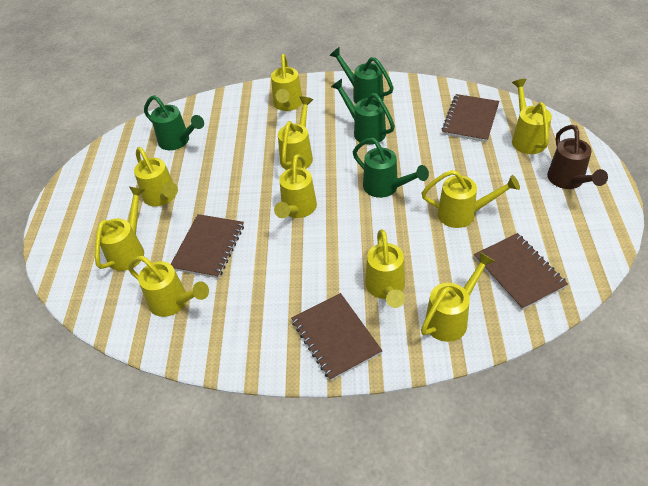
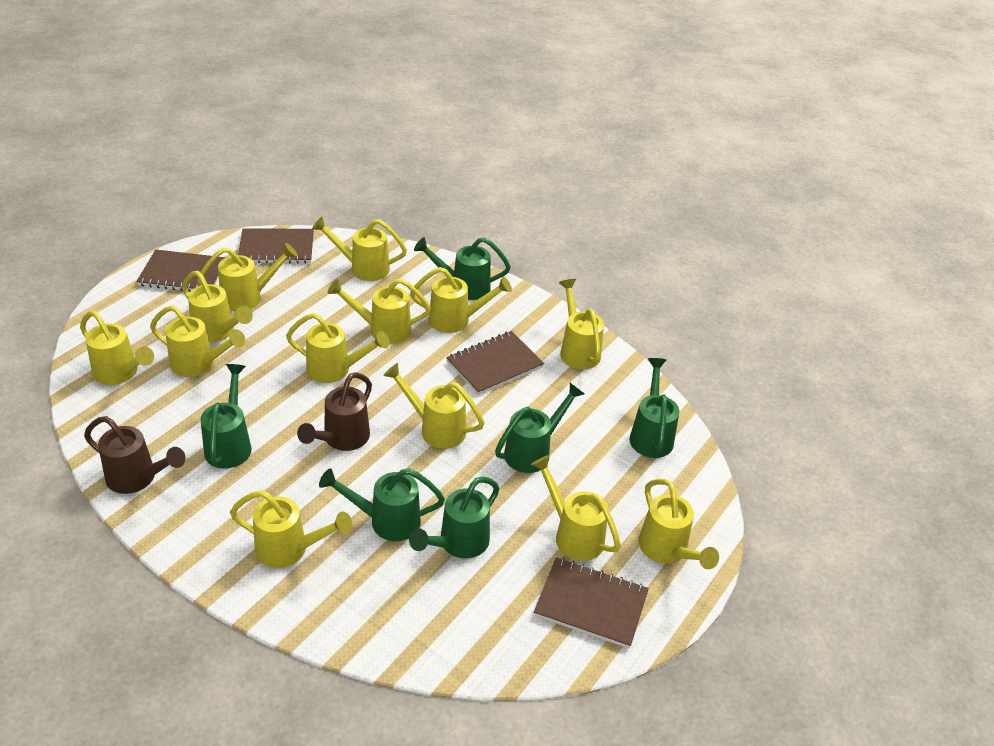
brown watering can: [547,125,608,189] = 1 -> [84,416,186,494] [297,372,372,451] = 2
green watering can: [144,95,204,150] [329,47,394,103] [331,79,395,145] [353,138,429,198] = 4 -> [200,364,252,469] [319,468,445,541] [409,477,500,558] [414,237,511,300] [495,383,584,473] [630,358,679,458] = 6
yellow watering can: [95,187,144,271] [128,256,209,317] [134,147,178,207] [271,54,302,111] [274,154,317,218] [278,96,313,170] [365,229,405,308] [421,252,495,342] [422,170,520,228] [512,79,552,154] = 10 -> [80,311,154,385] [150,305,245,377] [182,271,253,342] [197,243,298,311] [230,490,352,568] [286,313,390,383] [312,217,407,281] [327,279,431,344] [383,363,484,449] [410,267,512,333] [531,455,621,561] [559,279,604,369] [638,479,719,569] = 13

